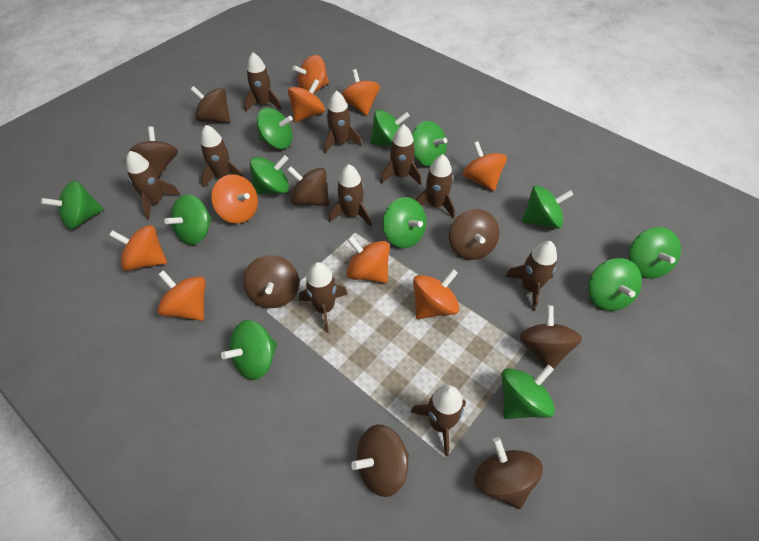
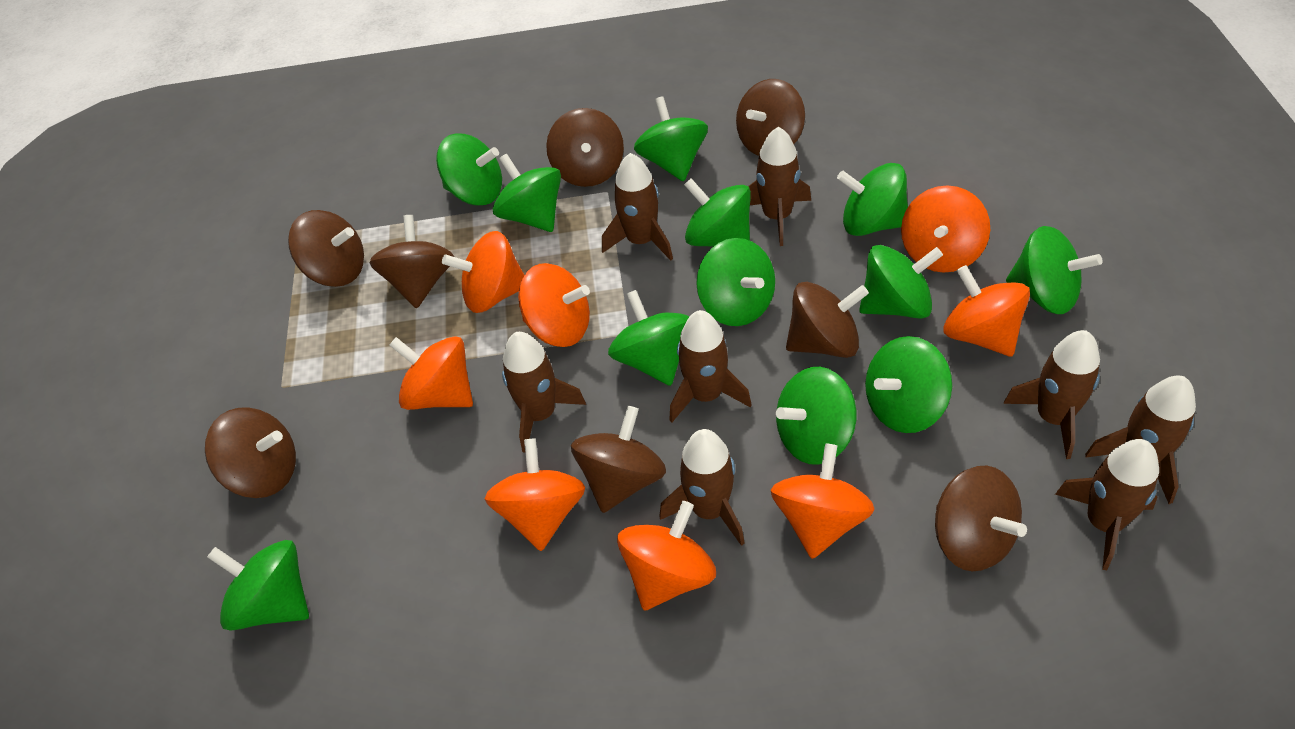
brown rocket: [126,151,180,220] [200,125,243,188] [244,52,282,112] [299,262,348,333] [324,91,362,154] [329,164,372,227] [380,124,422,185] [410,385,466,456] [415,154,455,219] [505,241,557,311] = 10 -> [502,332,586,453] [602,153,673,260] [659,429,745,546] [669,310,752,422] [749,126,811,246] [1003,330,1100,459] [1055,439,1159,570] [1085,376,1196,504] = 8
orange spinning top: [109,225,167,271] [157,270,206,321] [211,174,258,224] [288,79,325,122] [293,55,329,94] [342,69,380,116] [346,236,390,283] [413,269,460,319] [462,141,507,191] = 9 -> [389,336,473,410] [442,231,525,313] [485,438,585,551] [518,263,590,347] [617,501,716,611] [771,443,875,559] [901,186,990,273] [943,265,1030,357] = 8

